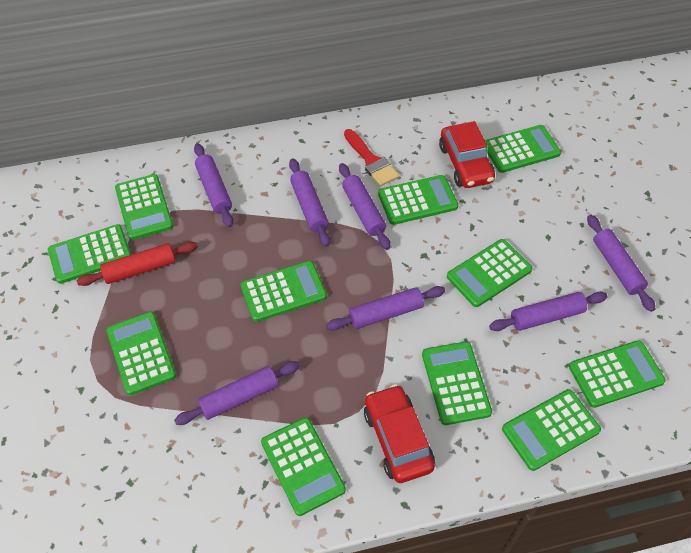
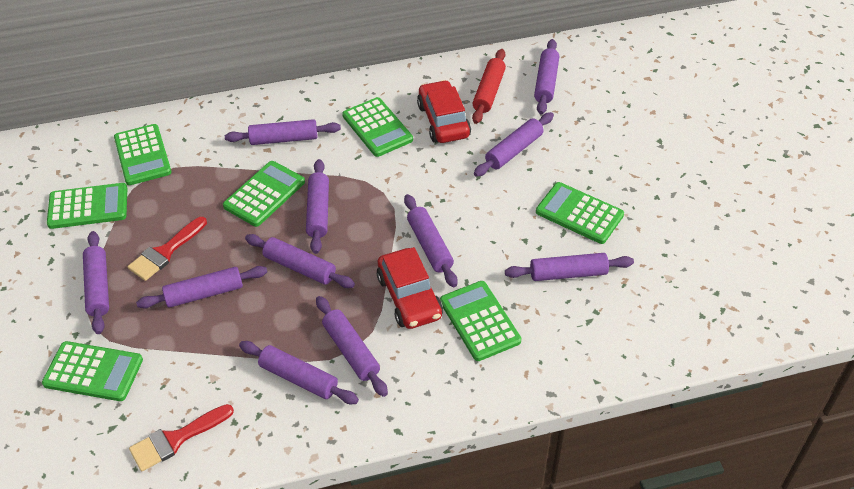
green calculator: [48,224,131,284] [106,312,176,395] [115,174,173,240] [240,261,327,322] [261,417,346,516] [378,175,458,225] [422,342,492,425] [447,239,532,307] [485,125,561,173] [502,389,601,471] [569,340,666,408] = 11 -> [42,341,143,401] [47,183,128,229] [114,124,172,185] [223,161,305,227] [342,97,413,157] [440,281,521,361] [536,182,624,244] = 7
purple rolling pin: [174,361,300,425] [194,143,234,227] [289,158,330,247] [326,286,445,331] [339,163,390,250] [489,292,607,331] [587,215,655,312] = 7 -> [83,231,109,334] [136,266,267,309] [225,119,341,145] [239,341,359,404] [245,234,355,288] [306,159,329,254] [316,296,388,397] [404,194,458,287] [474,112,554,177] [505,253,634,281] [534,39,559,114] = 11
red brush: [344,129,399,186] = 1 -> [128,217,207,281] [129,404,234,471] = 2

